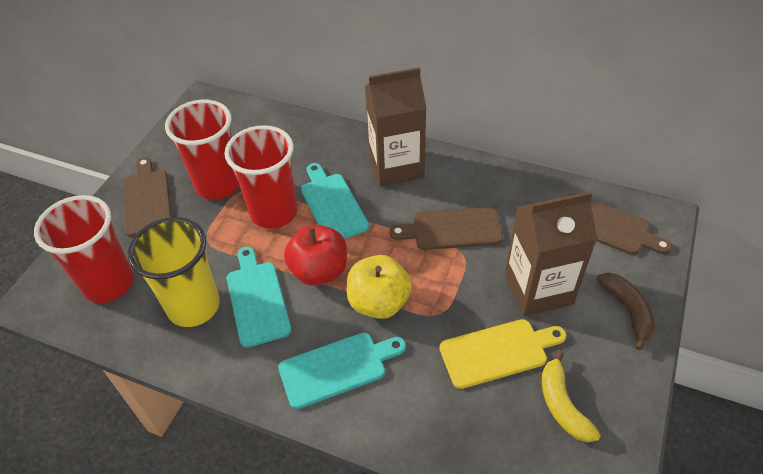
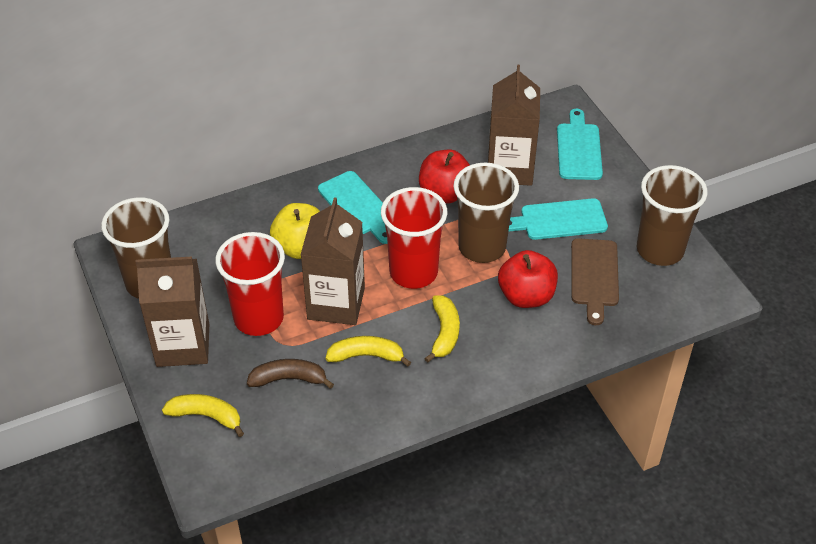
brown carton: [365,67,427,187] [504,191,597,316] = 2 -> [136,257,209,367] [300,198,365,325] [488,65,540,186] = 3
brown cup: none = 0 -> [101,197,171,299] [453,163,519,263] [637,165,708,266] = 3
brown cutting board: [123,157,172,237] [389,207,503,250] [568,193,672,255] = 3 -> [571,238,619,325] = 1
red apple: [284,224,347,286] = 1 -> [419,150,470,204] [498,250,558,308] = 2
red cup: [34,195,134,303] [165,99,240,200] [224,125,297,229] = 3 -> [215,232,285,336] [381,187,447,289] = 2
yellow banana: [542,350,601,443] = 1 -> [162,394,244,437] [326,336,411,366] [424,295,460,363] = 3
yellow cup: [128,217,220,327] = 1 -> none = 0
yellow cutting board: [439,319,566,389] = 1 -> none = 0

